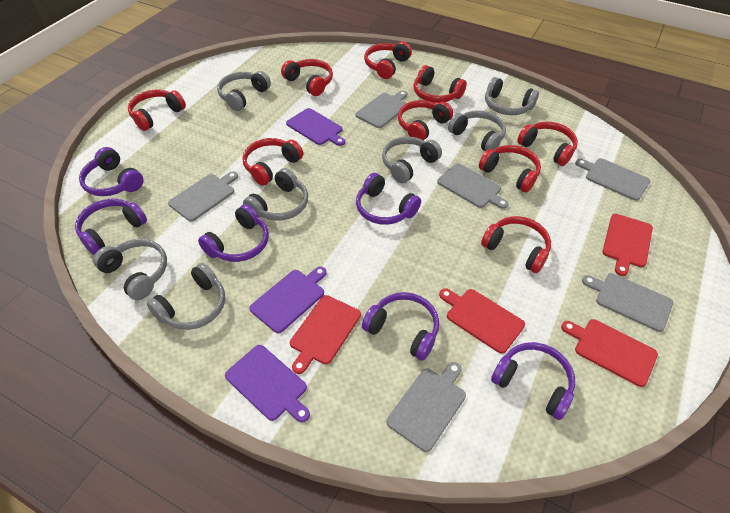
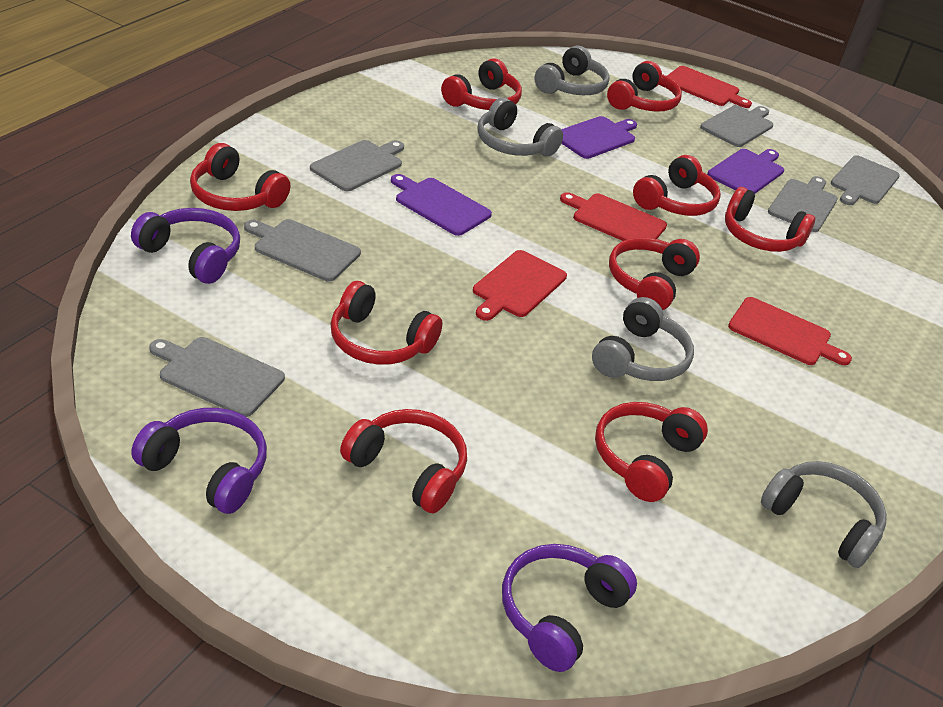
grey headphones: [93,239,167,300] [147,263,225,330] [217,71,271,111] [243,168,308,221] [382,136,442,183] [448,110,506,151] [485,77,539,115] = 7 -> [477,97,563,157] [534,46,610,95] [592,297,694,381] [761,461,887,568] = 4
purple headphones: [75,199,147,255] [79,147,144,196] [198,204,269,262] [356,173,421,225] [362,292,439,361] [491,342,575,420] = 6 -> [131,208,240,284] [131,408,267,514] [502,544,637,672] = 3

